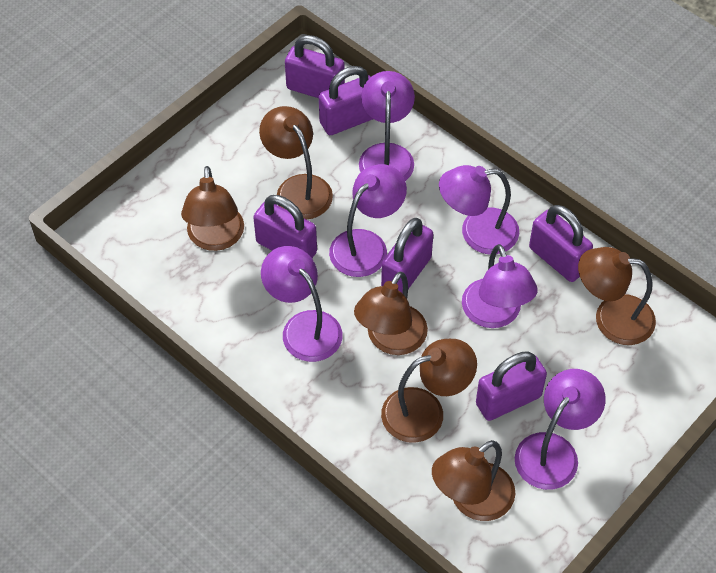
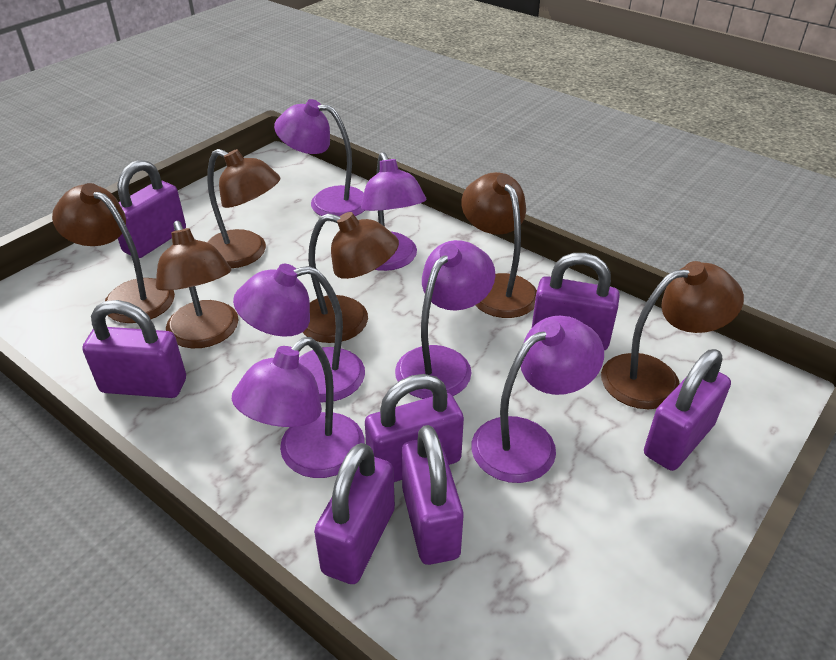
purple padlock: [253,195,317,258] [285,35,345,98] [319,66,373,135] [381,218,433,293] [476,351,547,421] [529,205,593,282] = 6 -> [82,300,186,398] [117,160,186,258] [314,443,395,584] [365,374,464,482] [402,425,464,565] [532,253,620,350] [644,349,731,471] = 7

